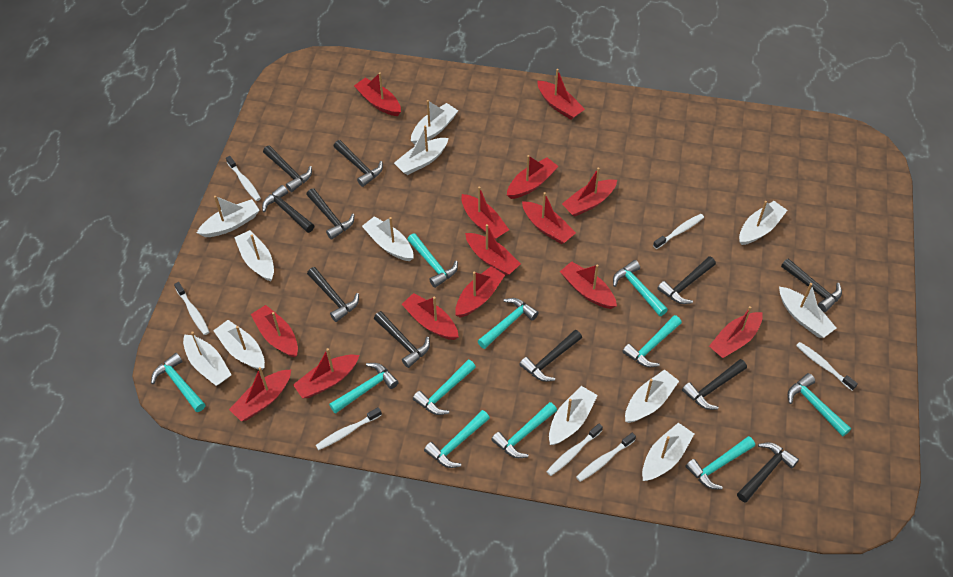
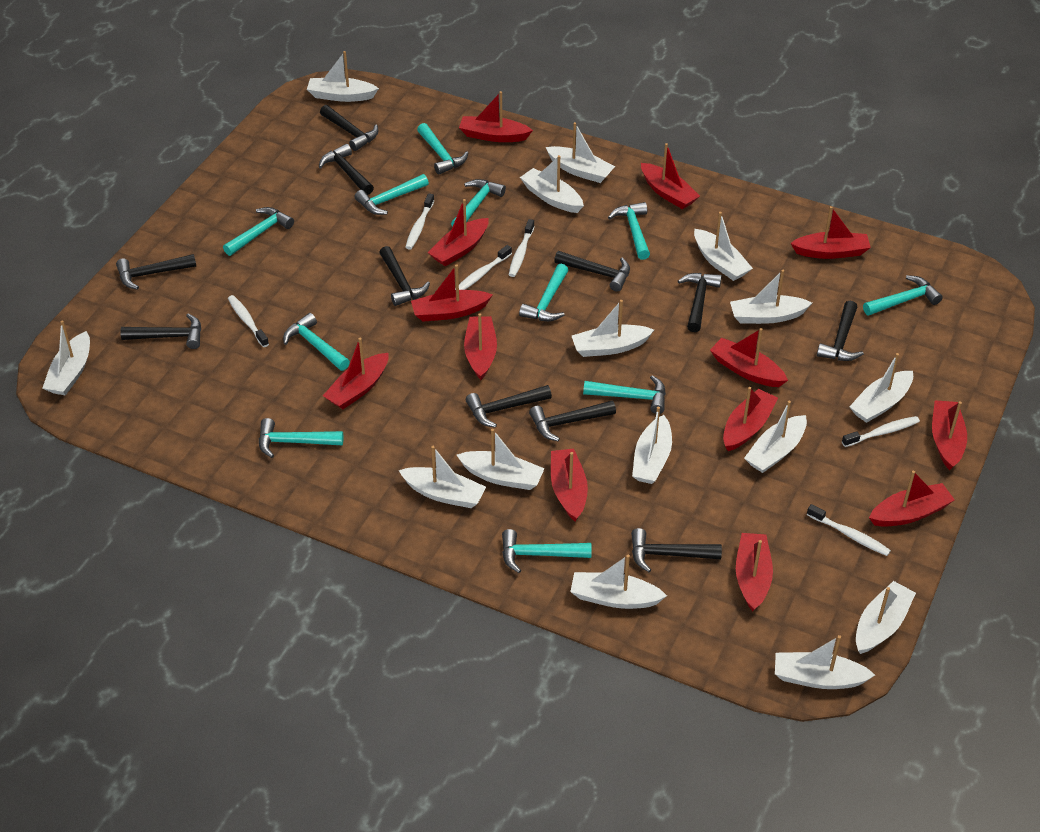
red boat: [229,367,291,421] [251,305,298,357] [293,348,359,398] [354,72,401,116] [401,293,459,340] [455,266,505,317] [461,186,509,239] [465,224,521,276] [507,155,559,199] [522,192,576,244] [537,69,585,120] [560,261,617,309] [562,167,617,217] [709,306,762,358] = 14 -> [323,338,388,409] [411,265,493,322] [427,199,489,266] [459,91,533,142] [464,313,497,380] [551,449,588,521] [641,143,700,209] [710,328,788,387] [723,387,778,451] [736,533,773,611] [790,206,871,259] [869,470,955,527] [932,400,967,470] = 13
white boat: [183,331,232,386] [197,196,260,237] [213,320,265,370] [234,230,274,281] [362,216,414,261] [394,125,449,175] [411,100,458,144] [549,386,598,445] [625,370,679,423] [642,423,694,481] [739,201,788,245] [779,283,836,338] = 12 -> [42,320,90,396] [307,51,379,102] [398,446,486,508] [457,429,545,490] [520,155,584,213] [546,122,615,183] [570,555,667,609] [572,300,654,357] [632,407,672,484] [694,212,753,281] [730,270,812,324] [744,401,807,473] [775,635,875,689] [850,353,913,423] [856,581,916,654] = 15
white toothbrush: [174,282,209,335] [226,156,261,201] [316,407,382,450] [546,423,603,476] [576,433,636,482] [653,214,704,249] [796,342,858,391] = 7 -> [228,295,269,347] [405,193,434,250] [455,245,512,290] [509,219,535,277] [807,504,891,556] [842,416,920,447] = 6

